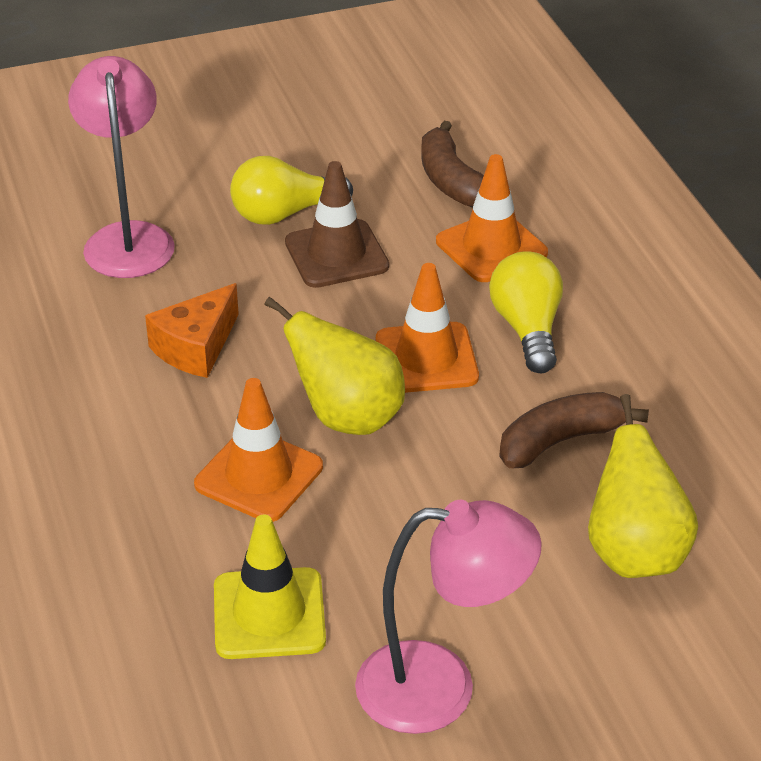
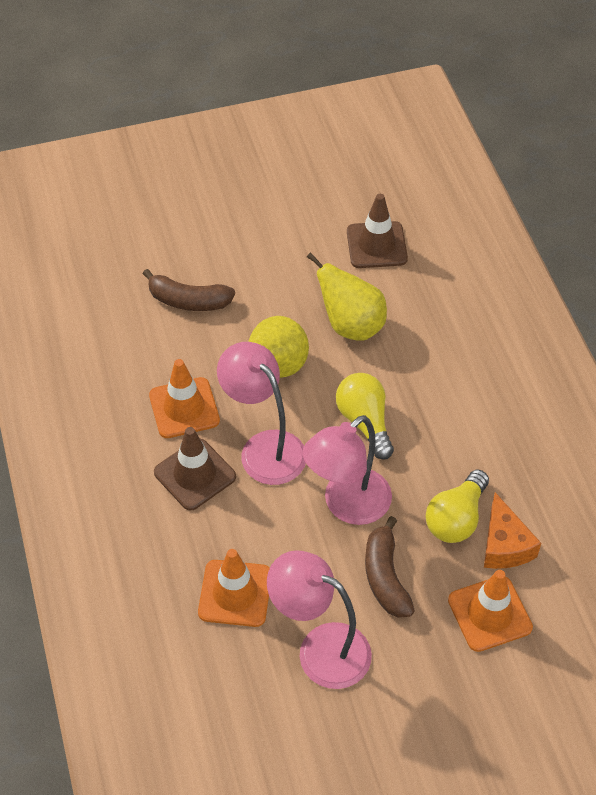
brown traffic cone: [285,161,389,288] = 1 -> [154,427,236,510] [347,194,408,268] = 2
pink lamp: [68,56,175,278] [355,500,542,734] = 2 -> [217,342,306,485] [267,550,372,689] [302,415,392,525] = 3
yellow traffic cone: [214,514,326,659] = 1 -> none = 0

